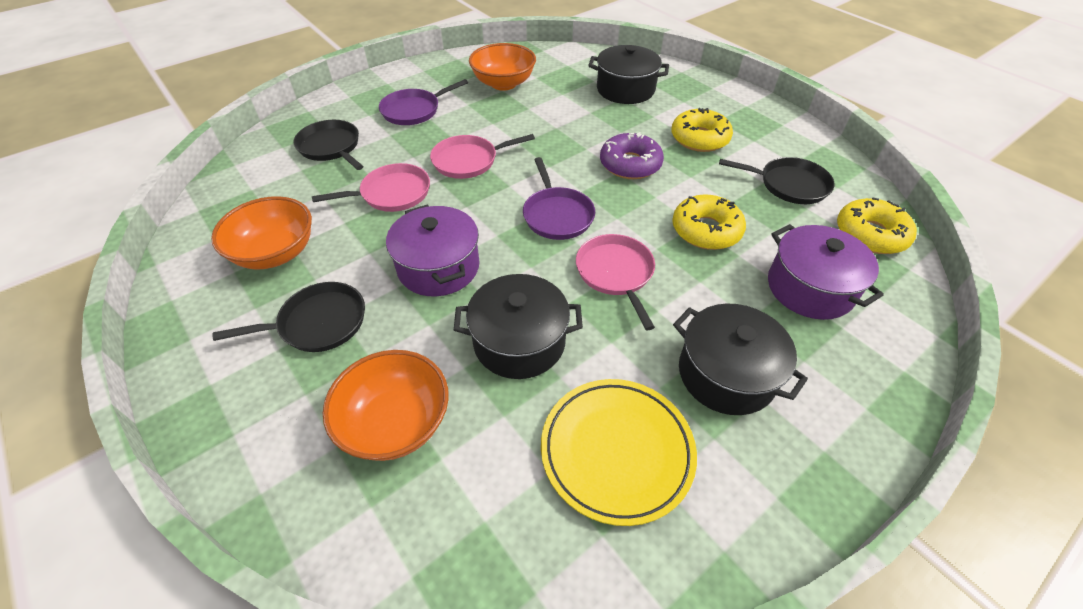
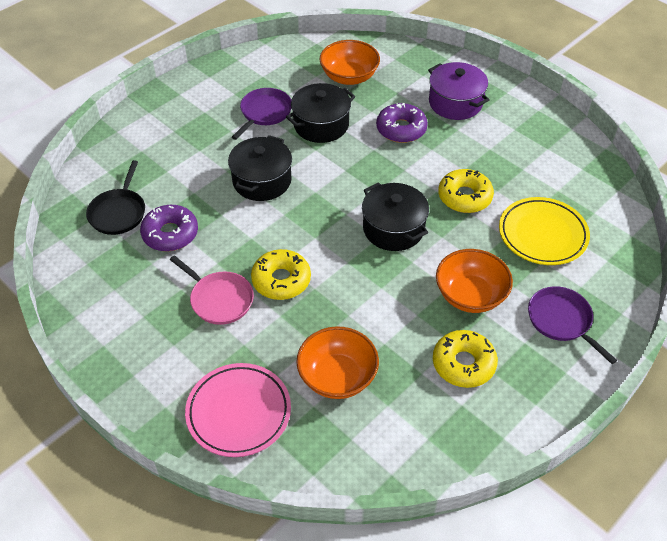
black pan: [213,282,365,352] [294,120,363,170] [719,157,835,204] = 3 -> [86,160,145,235] = 1
pink pan: [312,163,430,212] [430,134,535,179] [576,234,655,330] = 3 -> [170,255,254,325] = 1
pink plate: none = 0 -> [185,363,291,457] = 1
purple donut: [600,132,664,179] = 1 -> [140,205,198,251] [376,103,428,143] = 2
purple pot: [386,204,480,296] [768,224,884,320] = 2 -> [428,62,489,120] = 1

